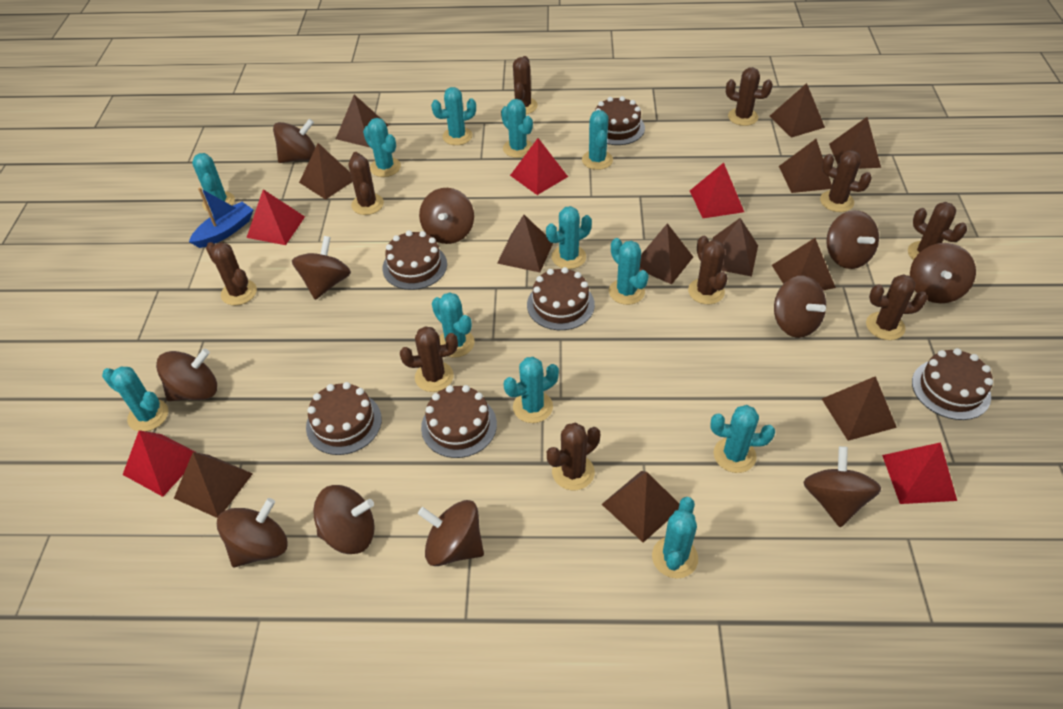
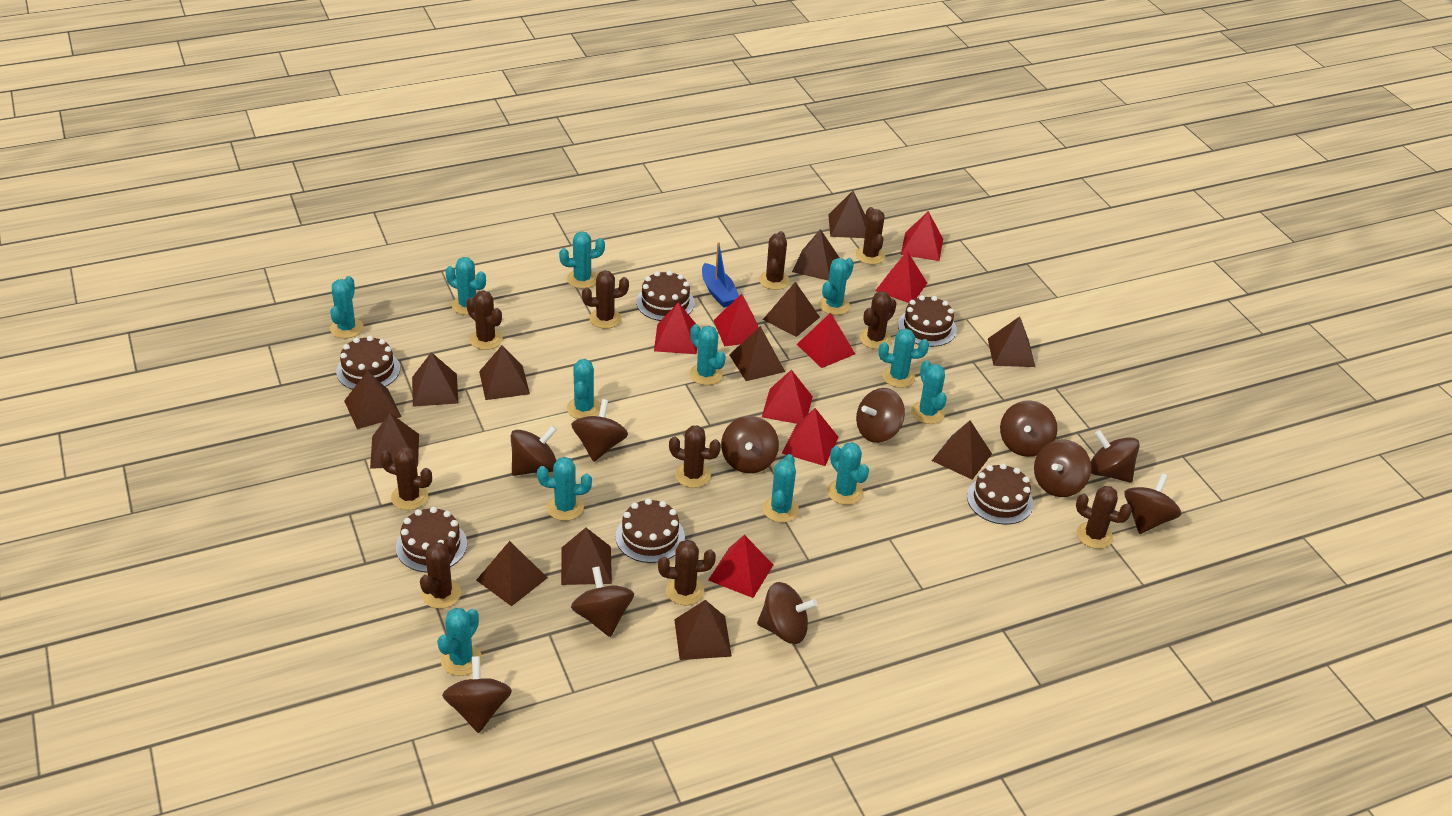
brown pyramid: [174,452,253,518] [299,143,352,200] [336,95,388,147] [497,215,553,272] [602,471,679,543] [640,223,693,284] [712,218,758,277] [770,83,825,138] [772,238,836,291] [779,139,832,193] [822,376,897,441] [829,117,881,169] = 12 -> [344,371,402,429] [370,413,419,469] [412,352,458,407] [476,541,547,606] [479,345,530,400] [561,528,612,585] [674,600,732,660] [729,326,785,381] [763,282,820,337] [792,229,839,281] [828,191,866,238] [932,421,992,480] [988,316,1035,367] = 13
red pyramid: [123,430,197,497] [246,189,305,245] [510,138,568,195] [690,163,744,218] [882,442,957,504] = 5 -> [654,302,697,354] [708,535,773,598] [714,294,759,347] [762,369,813,424] [782,408,839,466] [797,312,855,368] [875,251,927,303] [901,211,943,261] = 8

